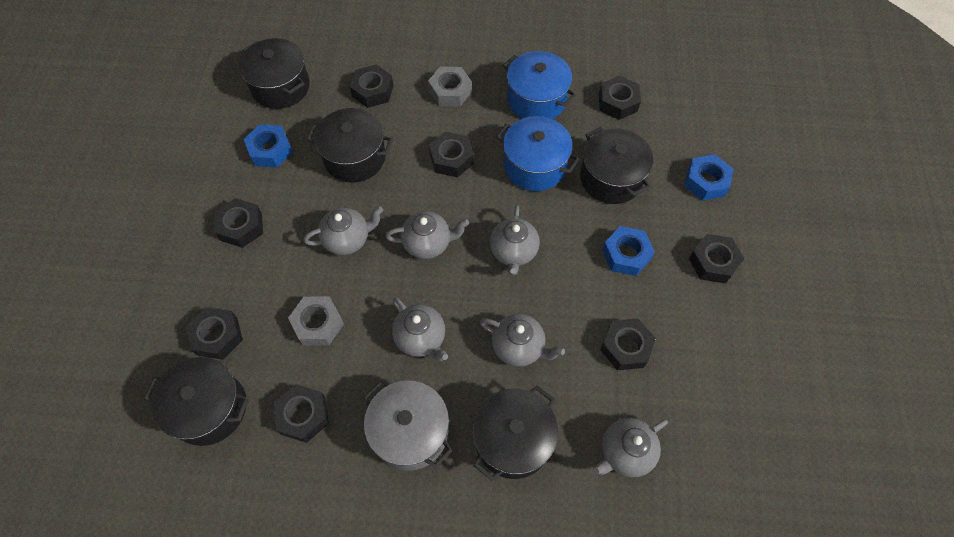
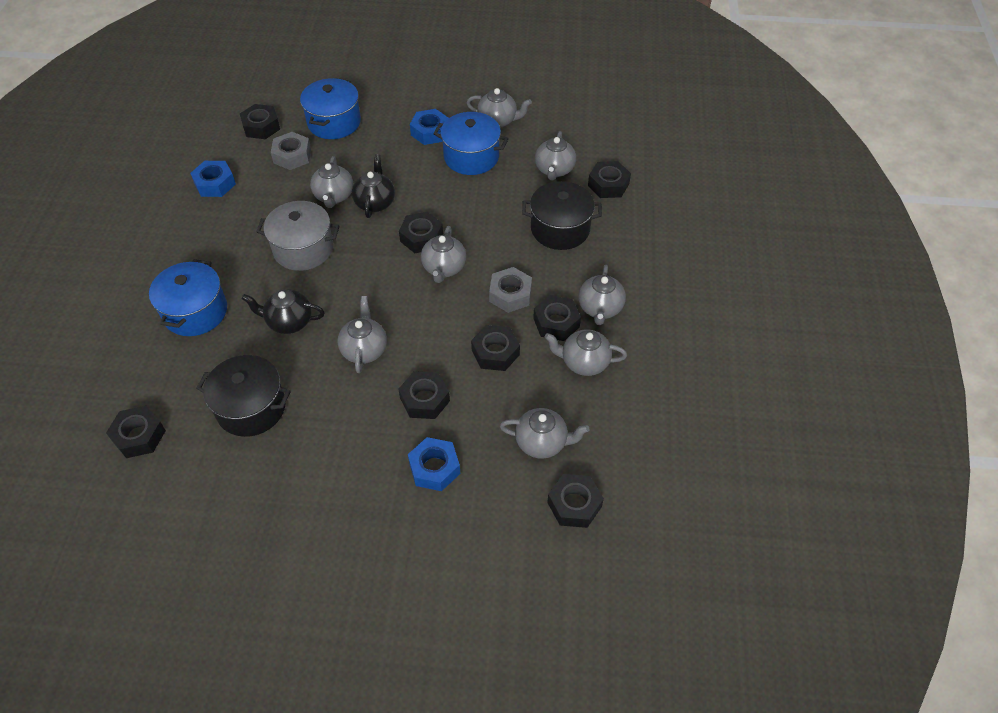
black pot: [144,357,249,446] [239,38,310,109] [307,108,393,183] [473,386,558,481] [580,127,653,204] = 5 -> [196,355,291,437] [522,181,602,250] = 2
black teapot: none = 0 -> [242,290,325,334] [352,154,395,218] = 2
blue pot: [496,116,579,191] [503,51,576,119] = 2 -> [149,259,227,336] [300,78,361,139] [433,112,508,175] = 3
grey teapot: [304,206,383,255] [385,211,469,259] [392,297,448,361] [480,314,565,367] [490,205,540,276] [593,418,668,477] = 6 -> [310,156,353,208] [338,296,387,373] [421,226,466,283] [467,88,532,128] [500,408,589,459] [535,131,576,180] [544,329,627,376] [578,265,626,325] = 8

